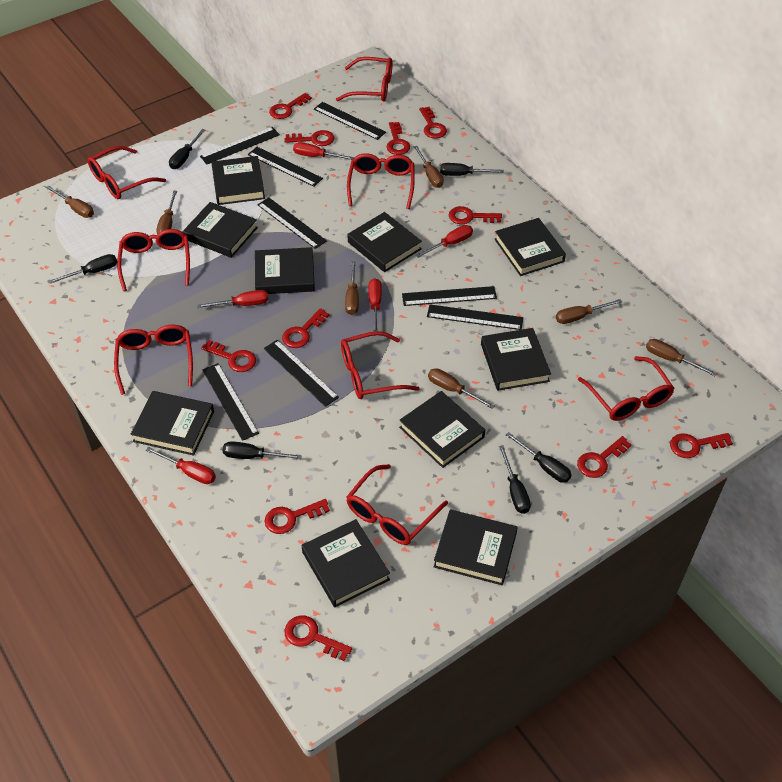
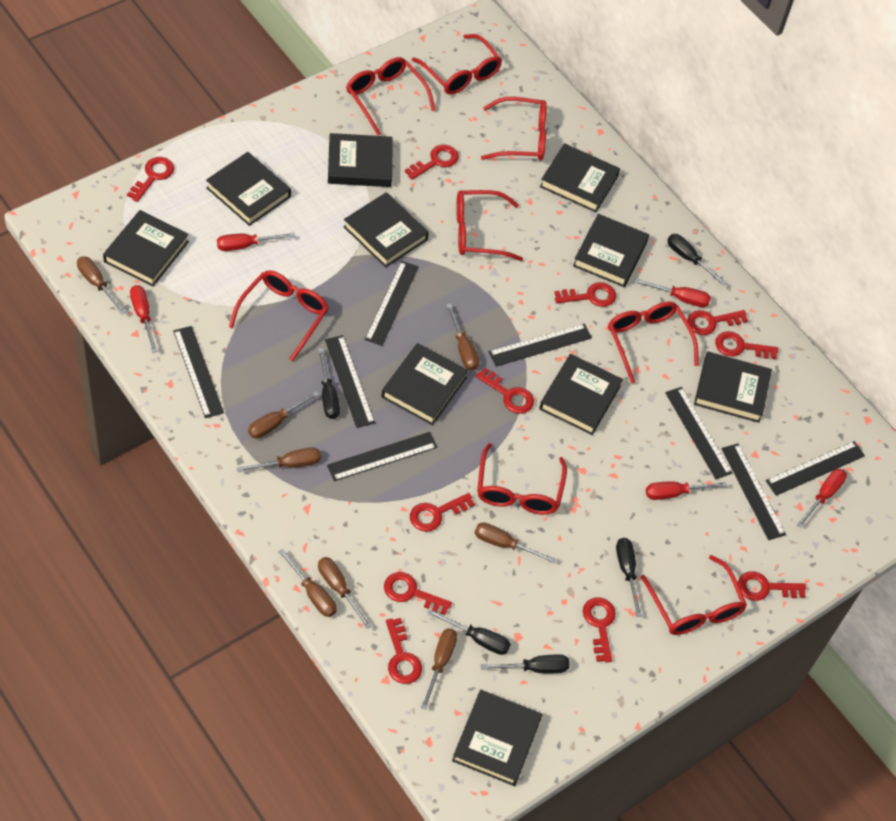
black screwdriver: [49,254,117,284] [169,129,205,169] [223,441,302,459] [440,163,504,176] [499,445,531,514] [506,432,571,483] = 6 -> [318,348,340,419] [428,609,511,655] [481,655,570,673] [616,538,642,617] [667,234,727,286] = 5
brown screwdriver: [46,186,94,218] [156,190,177,234] [345,261,359,315] [414,146,444,188] [428,368,495,409] [556,299,622,324] [646,339,717,376] = 7 -> [77,256,126,314] [237,447,321,472] [248,391,319,438] [278,549,337,617] [318,557,372,629] [421,628,457,709] [446,304,479,371] [475,522,556,563] = 8

